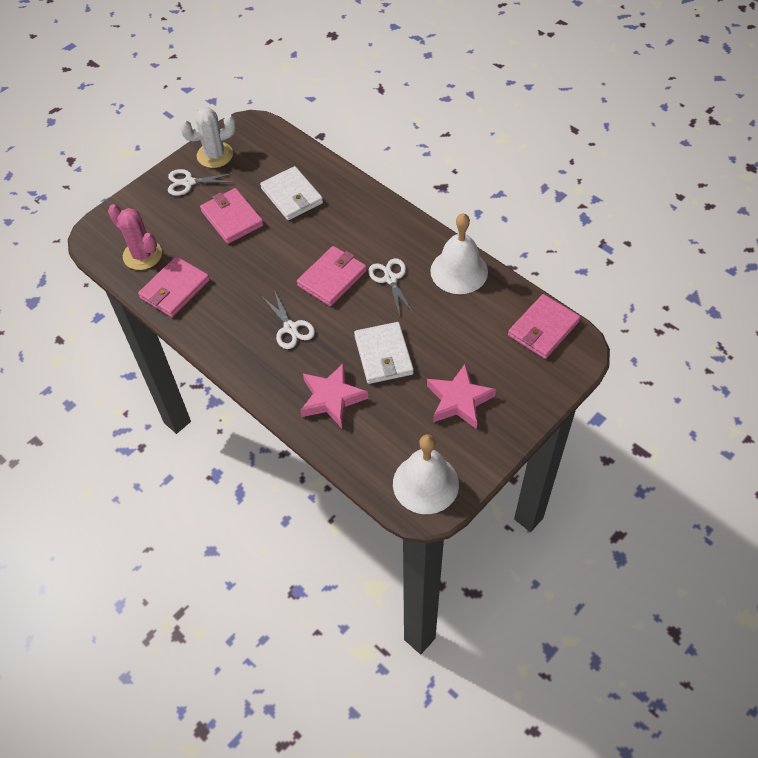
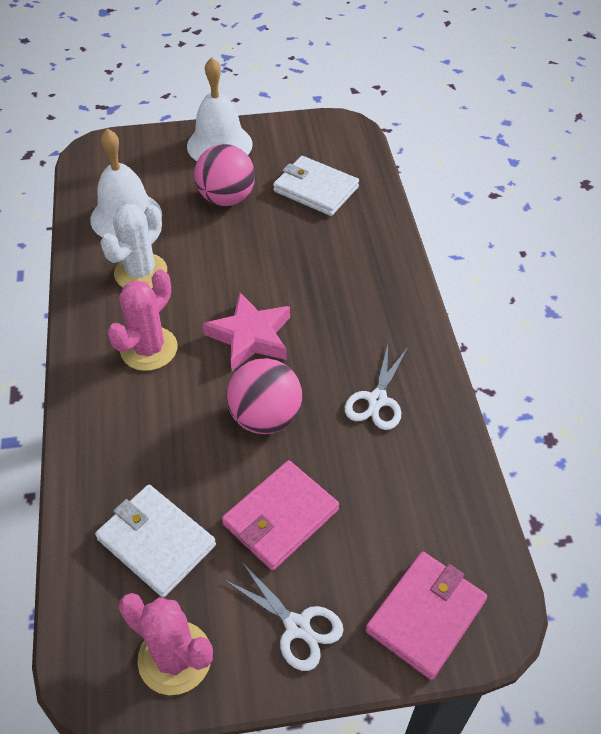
pink ball: none = 0 -> [194,144,255,206] [227,358,302,434] = 2
pink cactus: [108,204,162,270] = 1 -> [107,270,178,371] [119,593,213,695] = 2
pink star: [300,363,368,428] [427,364,496,429] = 2 -> [203,293,290,371] = 1
pink wallet: [138,256,210,317] [200,188,264,244] [297,246,367,306] [508,294,580,359] = 4 -> [222,460,339,571] [366,552,487,680] = 2
white scissors: [168,169,235,196] [262,290,315,349] [368,258,414,316] = 3 -> [225,562,344,671] [345,345,408,430] = 2

